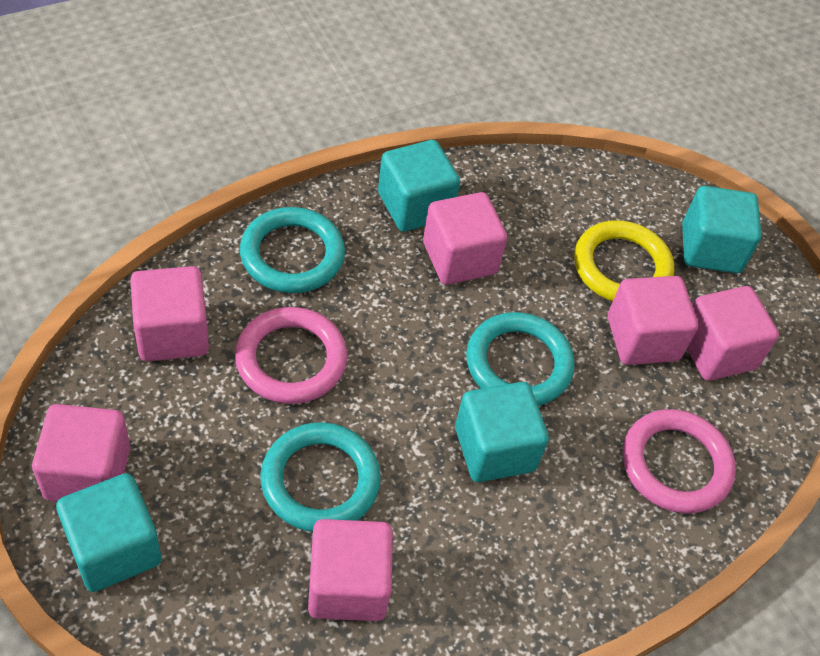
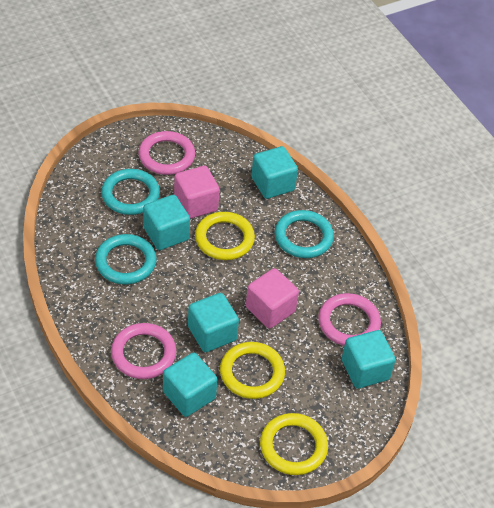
pink cube: [32,404,130,502] [130,266,209,361] [308,519,393,621] [423,192,507,285] [608,276,698,365] [687,286,779,381] = 6 -> [174,166,219,219] [246,268,299,329] = 2
pink ring: [235,307,347,404] [623,409,736,514] = 2 -> [111,323,176,379] [138,131,195,175] [318,293,381,346] = 3
turquoise cube: [56,473,162,592] [378,140,460,232] [455,382,549,482] [682,186,761,273] = 4 -> [143,195,190,250] [163,353,217,417] [188,293,239,352] [251,146,298,199] [342,330,396,388] = 5
yellow ring: [574,220,674,301] = 1 -> [195,212,255,260] [220,342,285,399] [260,413,328,475] = 3

